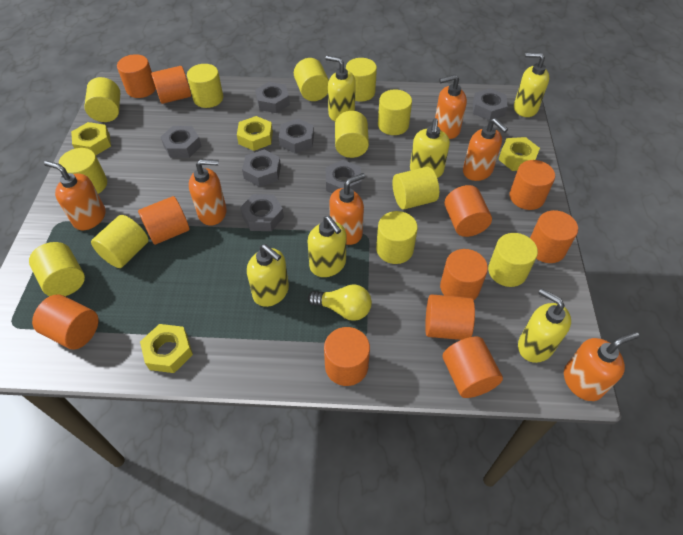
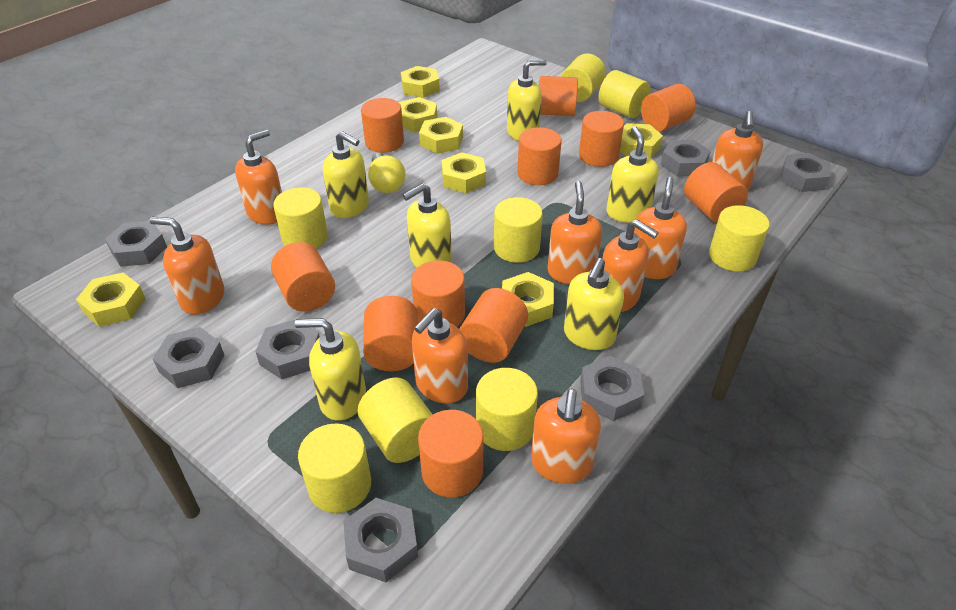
orange soap dispenser: [44,161,105,230] [189,159,227,226] [329,173,365,245] [435,74,467,139] [463,118,508,181] [564,332,639,401] = 6 -> [150,217,225,315] [235,130,282,225] [412,308,468,403] [531,388,601,484] [547,181,602,284] [602,219,659,312] [634,177,687,279] [712,111,763,190] = 8
yellow cylinder: [29,242,85,296] [59,148,107,194] [84,77,120,122] [91,215,149,268] [187,64,223,108] [294,58,329,101] [335,111,369,158] [346,58,377,102] [376,211,418,264] [378,89,412,135] [393,167,439,210] [488,233,538,287] = 12 -> [273,187,328,248] [298,423,371,513] [357,377,433,463] [476,368,538,451] [494,197,543,263] [560,54,606,102] [598,70,650,118] [709,205,769,272] = 8
yellow nut: [71,122,111,155] [140,324,193,373] [237,116,273,151] [498,137,540,171] = 4 -> [76,273,146,327] [399,97,437,132] [401,66,440,98] [419,117,463,154] [441,152,486,193] [502,272,554,327] [620,123,663,158] = 7

